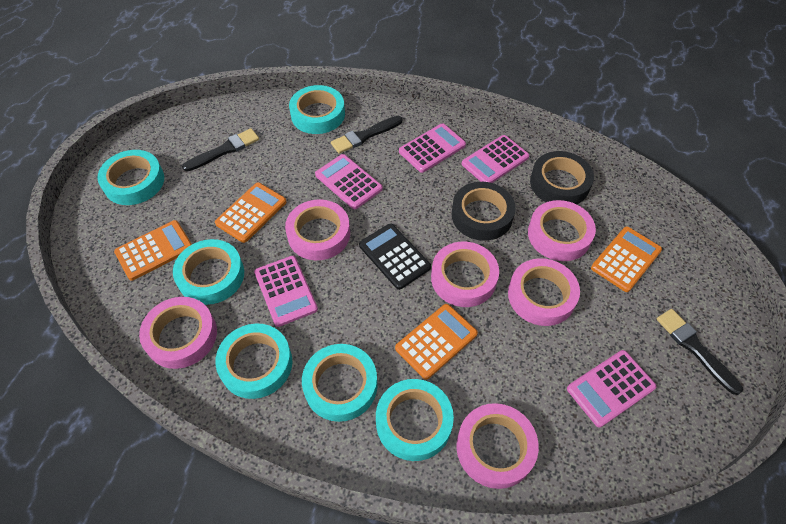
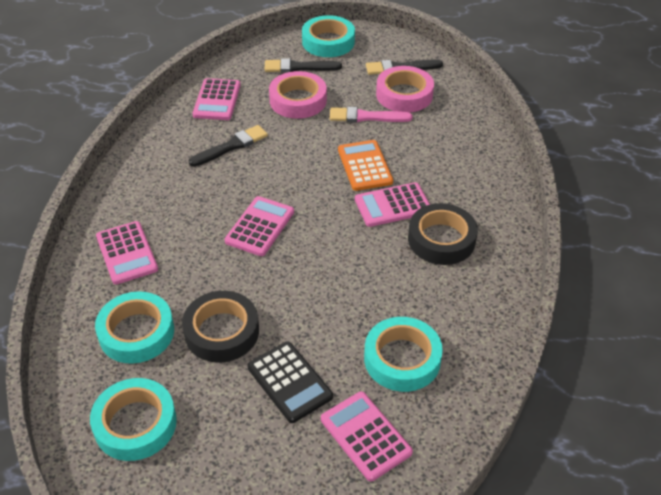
orange calculator: [114,220,192,281] [215,182,287,243] [395,304,478,380] [591,227,662,292] = 4 -> [338,140,393,191] = 1
pink brush: none = 0 -> [330,107,413,122] = 1
pink tape: [139,297,217,369] [285,199,350,260] [431,242,499,307] [456,403,539,489] [508,258,580,326] [528,200,596,261] = 6 -> [269,71,327,119] [376,66,434,112] = 2
turquoise tape: [97,150,164,205] [173,239,244,305] [215,324,292,399] [289,85,345,134] [302,344,377,422] [376,379,454,461] = 6 -> [90,378,177,461] [95,291,174,364] [302,15,355,57] [364,317,443,392] = 4

